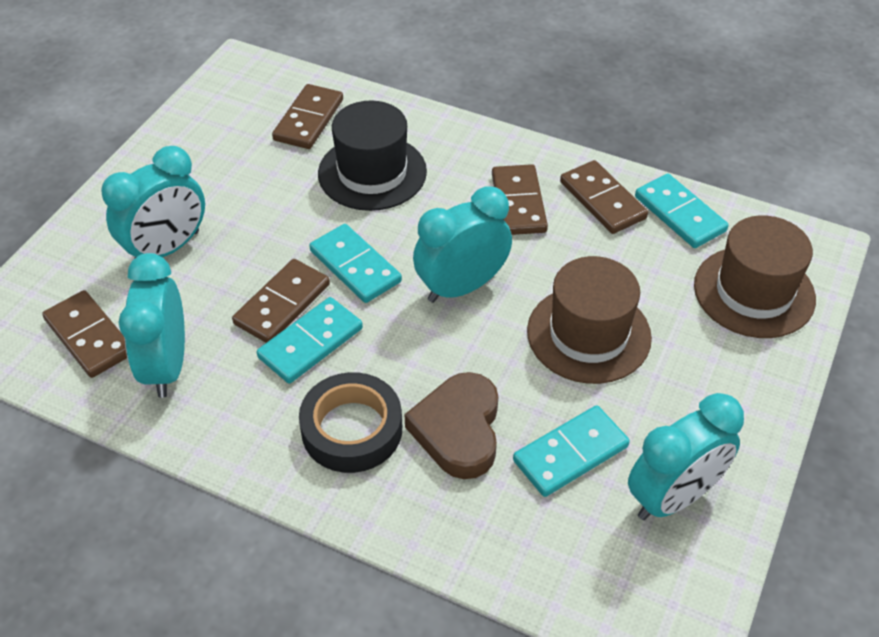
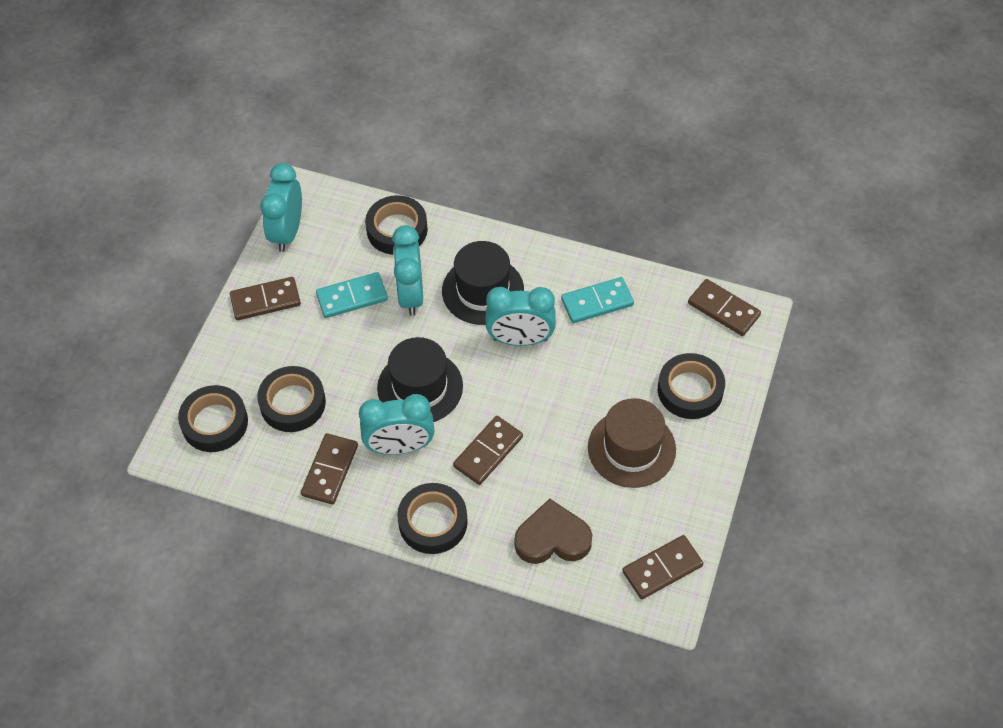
black hat: [318,101,427,211] = 1 -> [377,337,463,422] [442,241,524,325] = 2
black tape: [299,372,402,473] = 1 -> [178,385,248,452] [257,366,326,432] [365,195,428,255] [397,483,468,554] [658,353,725,419] = 5
brown hat: [527,256,652,384] [694,215,816,338] = 2 -> [588,398,676,488] = 1
turquoise domino: [257,297,363,384] [309,224,402,303] [513,405,630,497] [635,173,729,248] = 4 -> [316,272,388,318] [561,277,634,323] = 2

